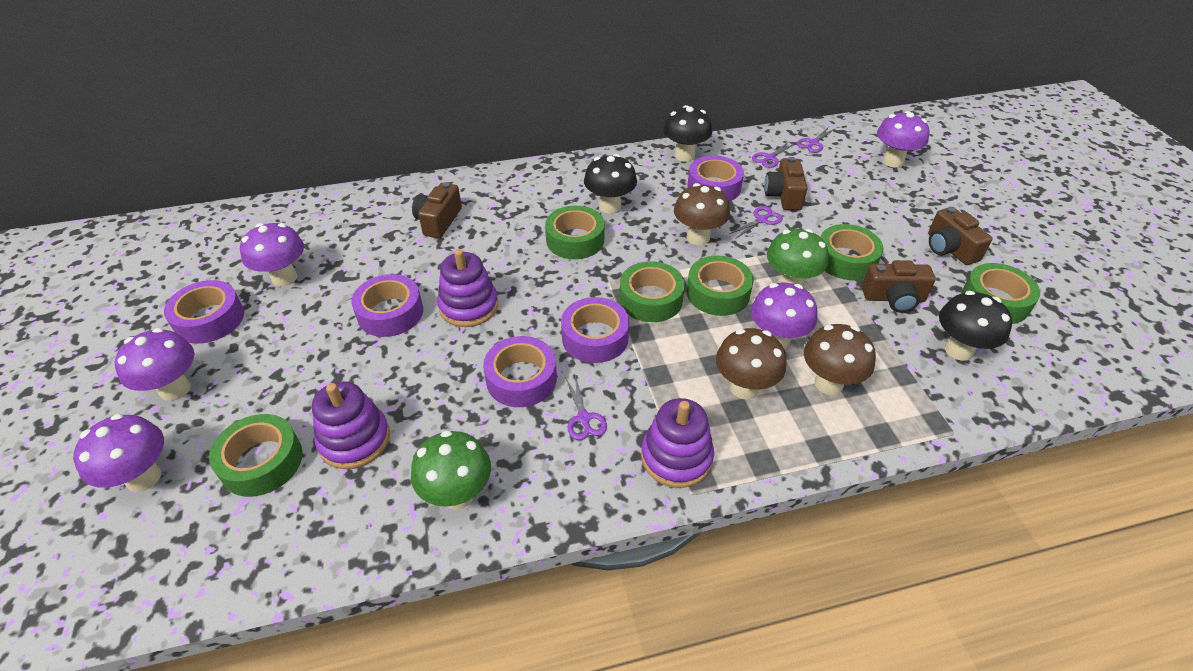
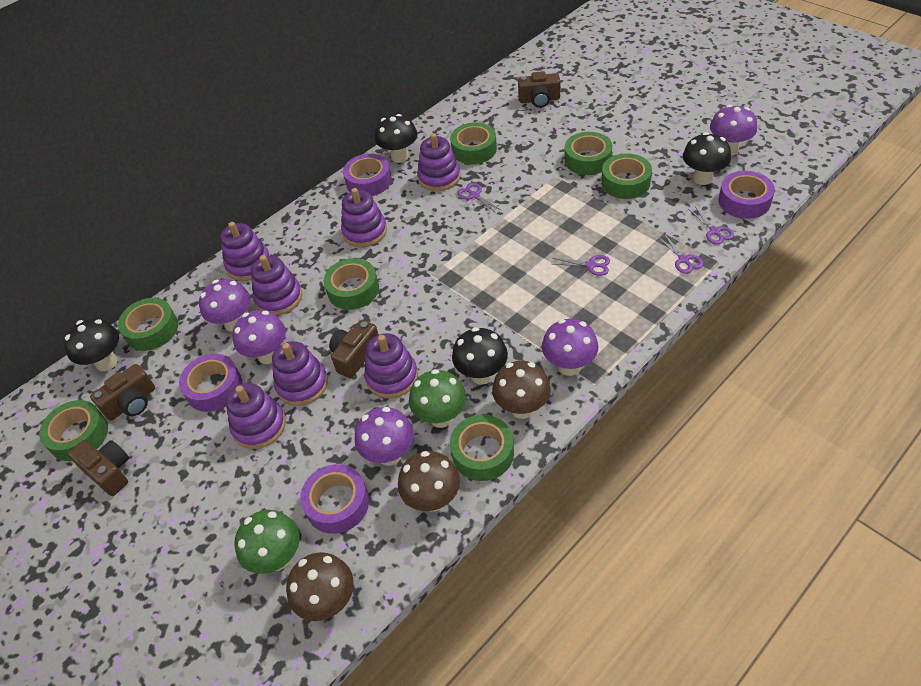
black mushroom: [584,154,637,214] [663,105,712,162] [939,291,1012,361] = 3 -> [64,318,119,371] [375,114,417,163] [452,327,508,385] [683,132,731,185] = 4
green tape: [209,414,303,497] [545,206,605,259] [619,261,685,322] [687,256,754,316] [821,224,884,280] [961,263,1040,324] = 6 -> [39,400,108,461] [118,298,178,351] [324,258,379,310] [450,122,497,164] [450,415,514,481] [564,132,612,175] [601,153,652,199] = 7
purple stacking toy: [312,381,390,469] [437,249,498,327] [641,398,714,488] = 3 -> [220,222,270,281] [226,383,286,449] [251,255,302,316] [272,341,328,406] [341,188,387,247] [364,333,418,398] [417,133,460,191] = 7
purple tape: [164,280,244,344] [351,274,423,337] [483,336,557,407] [561,297,629,363] [687,156,744,201] = 5 -> [179,354,242,412] [300,464,369,534] [343,154,392,196] [718,171,775,219] = 4

